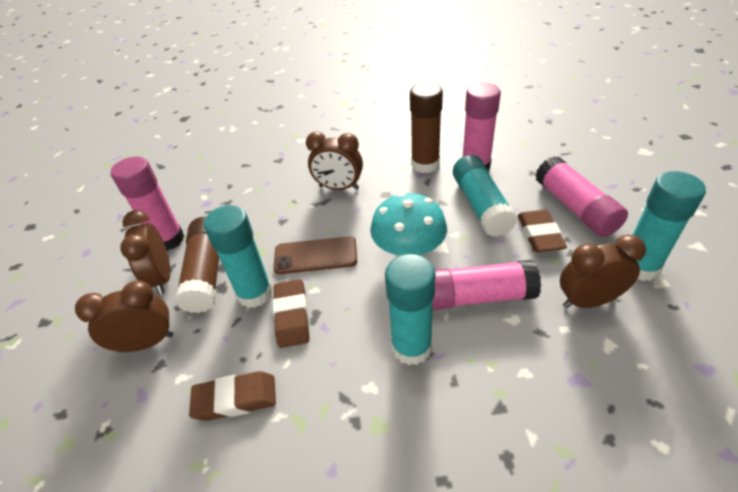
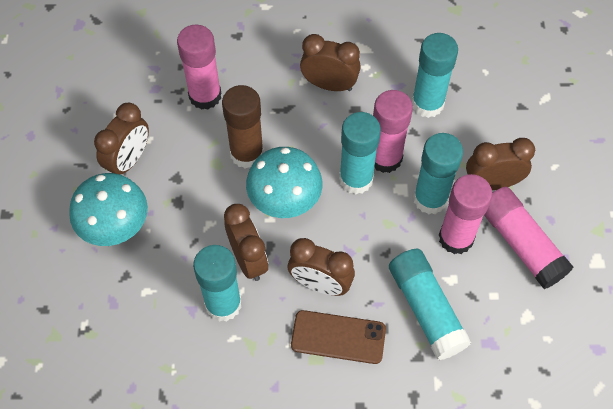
brown clock: [75,281,174,352] [120,210,171,295] [306,132,363,190] [560,234,646,308] = 4 -> [94,103,149,174] [224,204,268,281] [288,238,355,296] [300,34,361,91] [466,138,535,190] = 5
brown eraser: [189,371,276,421] [273,279,309,348] [518,210,567,252] = 3 -> none = 0
brown glue stick: [175,217,219,313] [410,82,443,173] = 2 -> [222,85,264,169] = 1
turquoise glue stick: [204,205,273,308] [385,254,436,365] [453,155,517,237] [633,171,706,281] = 4 -> [193,245,242,322] [339,112,381,194] [389,249,471,360] [412,33,458,118] [413,133,463,215] = 5
turquoise mushroom: [370,192,447,257] = 1 -> [69,173,148,246] [246,147,323,218] = 2

